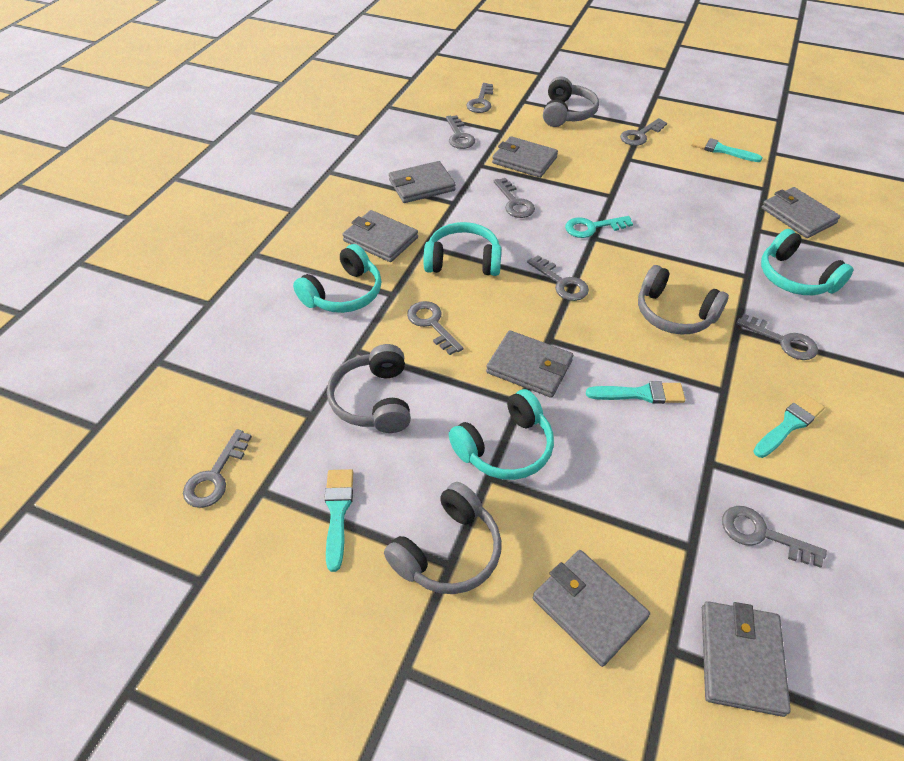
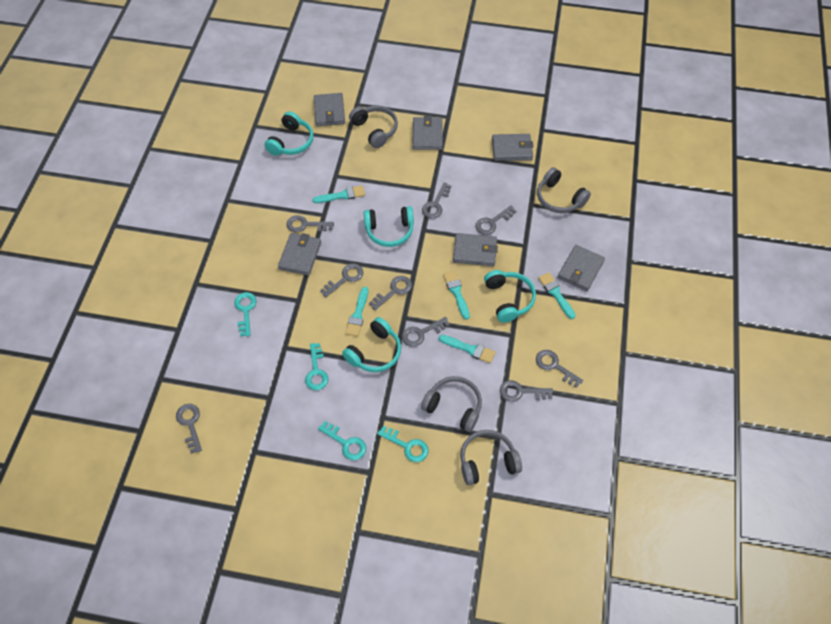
grey wallet: [342,210,418,262] [389,161,456,203] [486,330,573,398] [492,136,558,178] [533,550,650,667] [702,601,791,717] [762,187,840,238] = 7 -> [278,233,321,276] [314,93,345,126] [412,115,443,150] [453,233,498,266] [492,134,533,161] [558,245,605,291] = 6
turquoise brush: [324,469,353,572] [586,381,685,404] [691,136,762,162] [754,394,825,458] = 4 -> [313,185,365,203] [345,287,368,337] [439,335,495,363] [443,271,470,320] [538,272,576,319] = 5
turquoise key: [565,216,633,238] = 1 -> [234,292,257,336] [305,343,329,390] [318,421,366,460] [377,426,429,462] = 4

